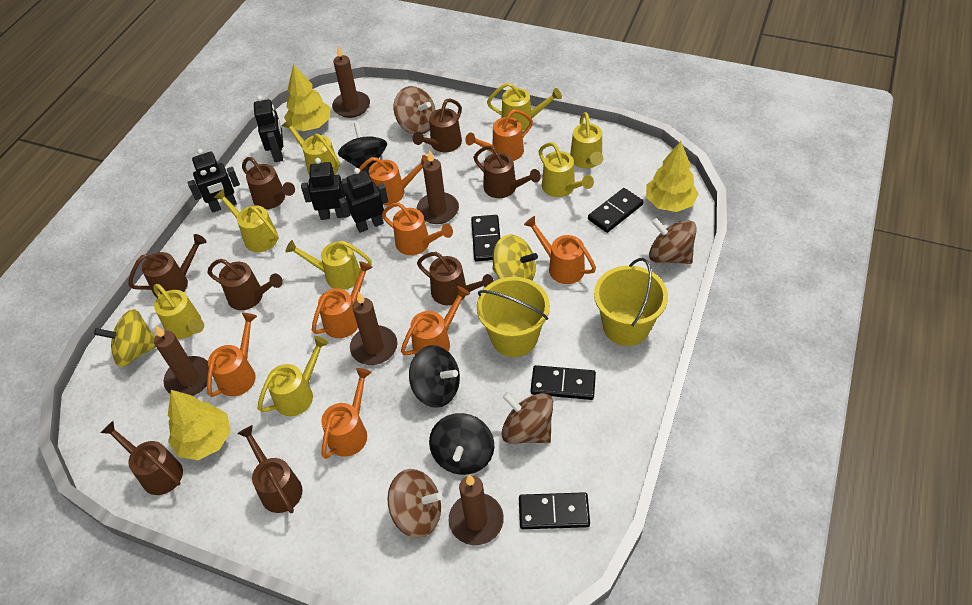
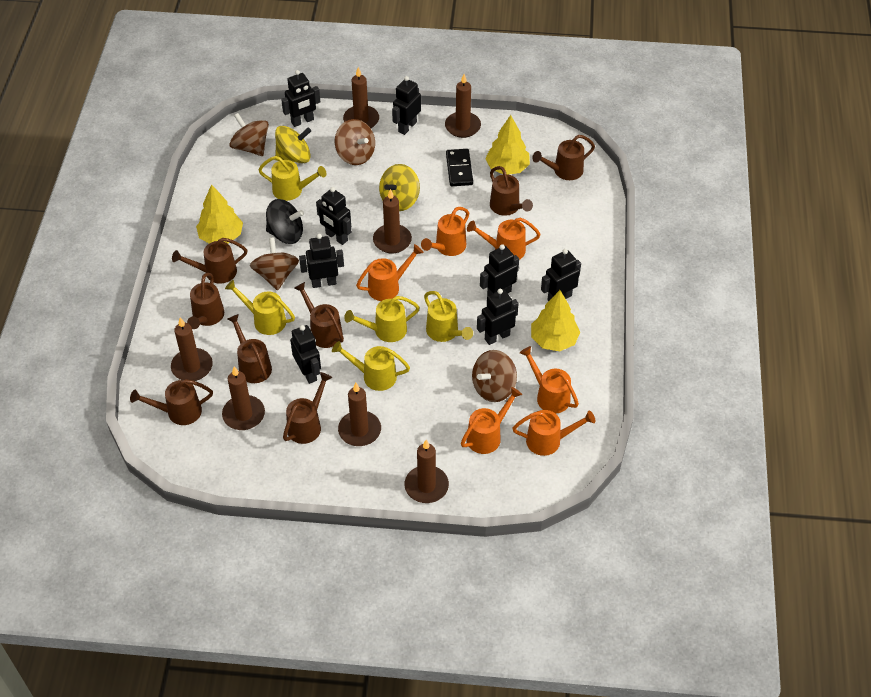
black domino: [471,215,500,261] [519,492,590,529] [531,365,596,400] [588,188,643,233] = 4 -> [446,149,473,186] = 1
black robot: [187,149,240,213] [254,95,283,162] [301,158,349,220] [339,168,388,233] = 4 -> [281,70,320,127] [290,325,321,384] [299,234,344,288] [316,187,351,245] [392,76,421,135] [477,289,519,345] [480,244,519,296] [541,249,581,302] = 8
black spinning top: [338,122,387,174] [409,345,460,408] [429,413,494,475] = 3 -> [266,199,304,244] = 1
brown candle: [154,326,209,396] [332,46,370,118] [350,292,398,365] [417,150,459,224] [449,475,504,545] = 5 -> [171,318,213,381] [222,366,265,430] [338,383,381,446] [343,67,379,128] [373,189,412,254] [404,440,449,503] [445,74,481,138] = 7
orange watering can: [207,313,257,397] [312,261,373,338] [321,368,372,459] [359,155,428,205] [382,202,453,255] [401,286,470,355] [465,109,533,161] [524,216,596,284] = 8 -> [356,244,423,301] [421,207,469,256] [461,387,522,454] [467,218,540,260] [512,410,595,456] [520,346,579,414] = 6
yellow bucket: [477,277,550,357] [594,258,668,346] = 2 -> none = 0
yellow watering can: [153,284,204,339] [214,189,279,252] [258,336,329,416] [282,118,340,175] [285,240,372,290] [487,83,562,131] [539,142,594,197] [570,112,603,168] = 8 -> [225,280,295,335] [258,156,327,201] [332,341,410,391] [344,296,420,342] [424,291,473,342] = 5

